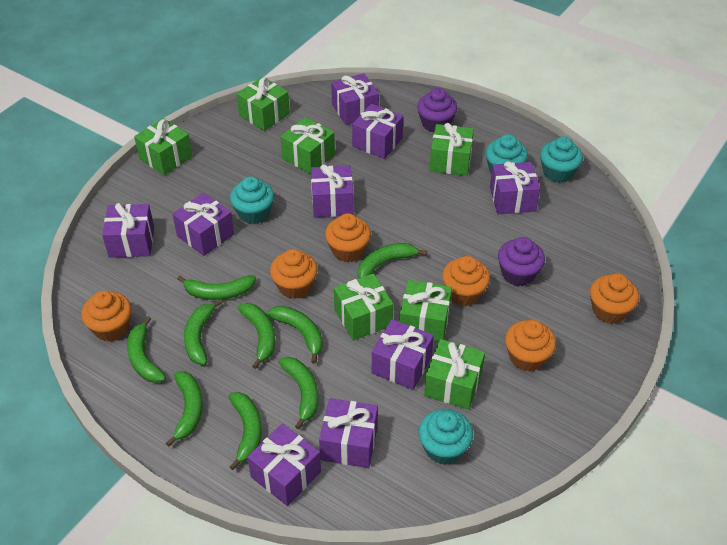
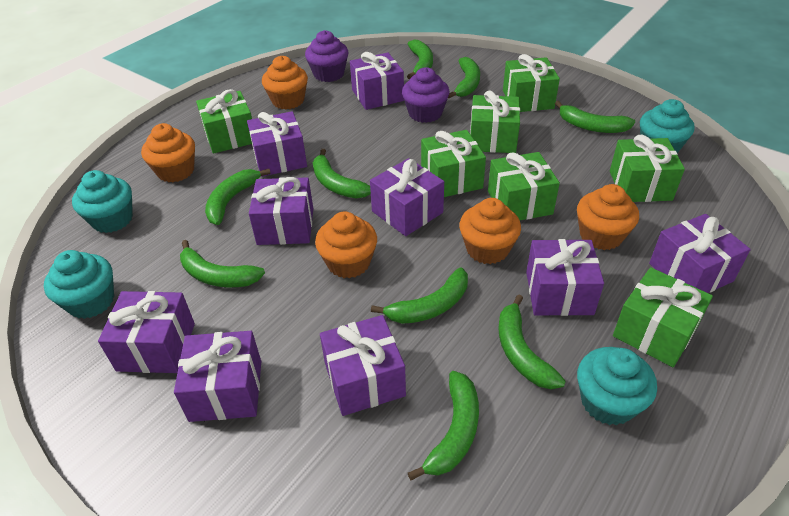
orange cupcake: [81,291,131,341] [270,249,317,299] [325,213,371,262] [442,256,490,306] [505,320,556,372] [590,273,639,324] = 6 -> [141,123,195,182] [262,56,308,109] [315,211,377,278] [459,198,521,264] [577,184,639,250] = 5

